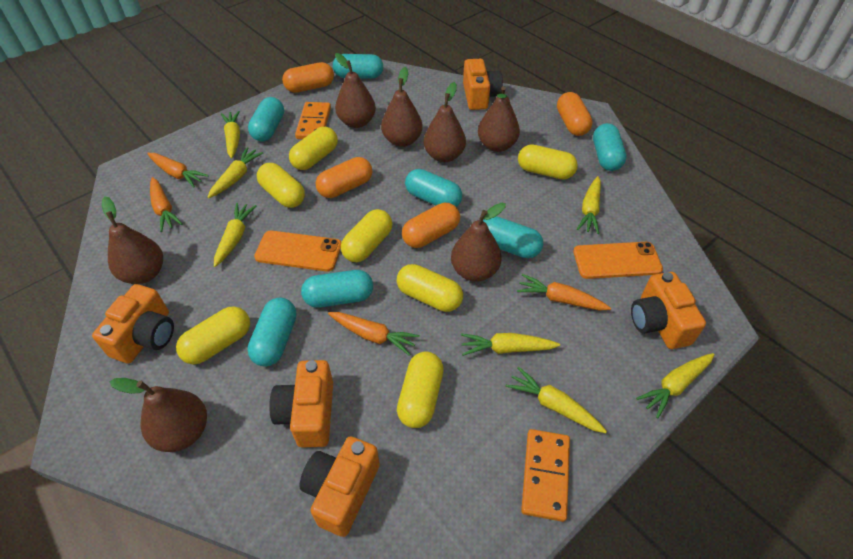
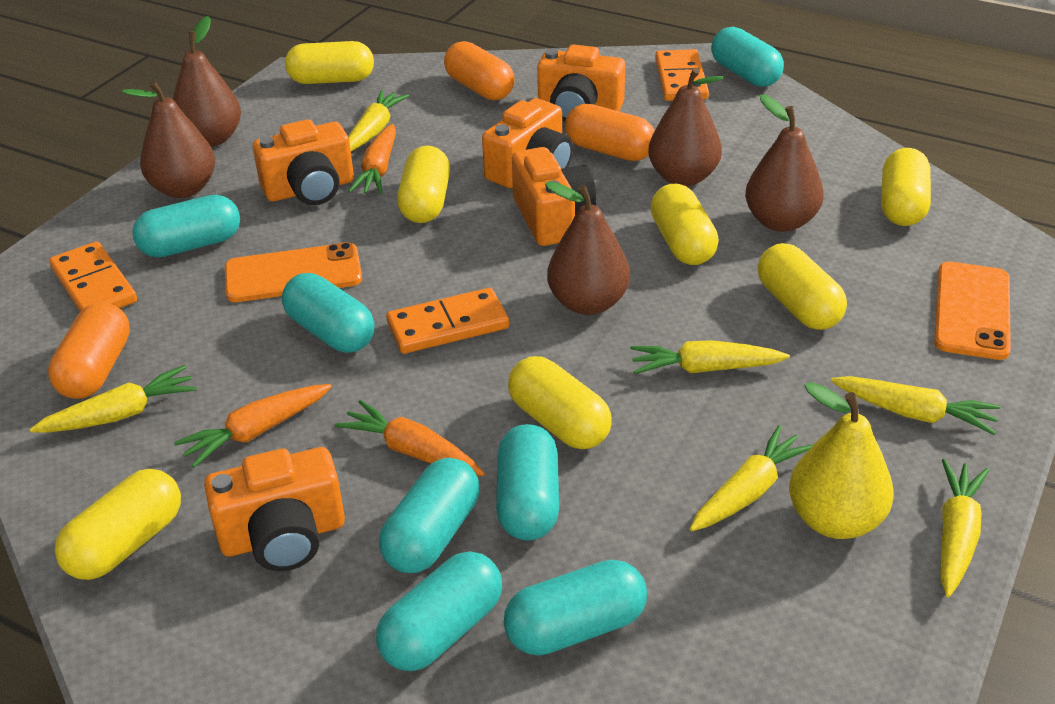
brown pear: [102,196,163,284] [110,378,207,452] [335,53,376,128] [381,67,423,147] [424,82,466,162] [451,203,506,282] [478,86,520,152] = 7 -> [122,80,215,198] [173,16,241,147] [545,181,630,315] [648,67,723,186] [745,94,824,232] = 5
orange capsule: [282,62,334,93] [316,157,372,198] [402,203,460,248] [557,92,592,136] = 4 -> [48,302,130,399] [444,41,515,100] [565,104,655,161] = 3
orange carrot: [147,153,209,187] [150,177,183,232] [328,312,420,356] [517,274,611,311] = 4 -> [174,384,332,468] [335,400,485,476] [348,124,396,194] = 3
orange domino: [295,102,331,139] [521,429,570,522] = 2 -> [49,241,137,312] [386,288,509,354] [655,49,709,101] = 3
yellow carrot: [208,147,263,198] [214,203,257,267] [221,111,240,158] [461,333,560,356] [506,366,607,433] [577,176,601,234] [636,353,715,419] = 7 -> [30,365,197,433] [348,90,409,152] [630,340,790,374] [690,425,814,531] [831,376,1000,435] [940,459,989,597] = 6
yellow pear: none = 0 -> [789,382,894,539] = 1

